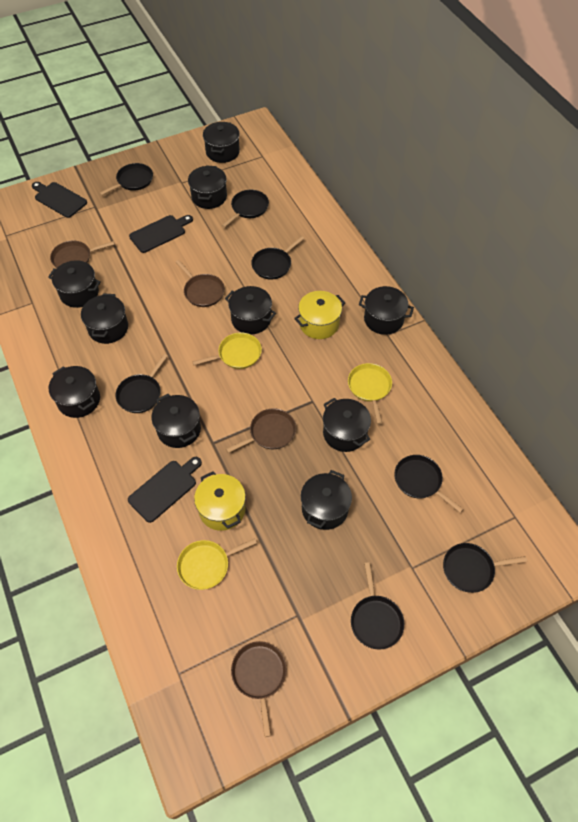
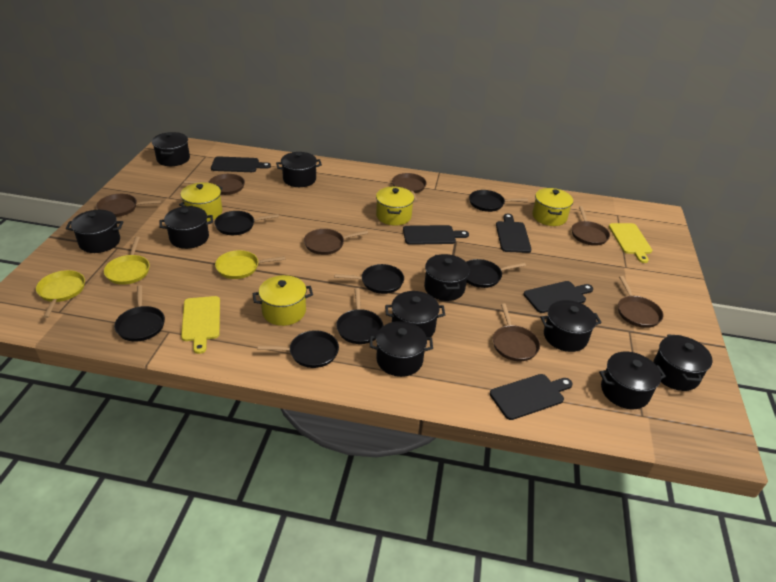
black cutting board: [32,182,87,218] [128,457,202,523] [129,215,193,253] = 3 -> [211,156,271,172] [403,225,469,245] [490,374,573,420] [496,214,531,253] [524,281,593,313] = 5
brown pan: [50,240,115,268] [176,260,225,307] [226,408,296,453] [231,641,286,737] = 4 -> [96,194,161,217] [184,174,245,195] [304,229,368,255] [392,173,427,202] [493,303,540,361] [572,206,610,246] [618,276,663,328] = 7
yellow cutting board: none = 0 -> [181,296,220,354] [609,223,653,263] = 2
yellow pot: [194,471,246,531] [294,291,345,339] = 2 -> [179,182,223,222] [253,275,313,326] [376,187,414,226] [532,188,573,226] = 4

